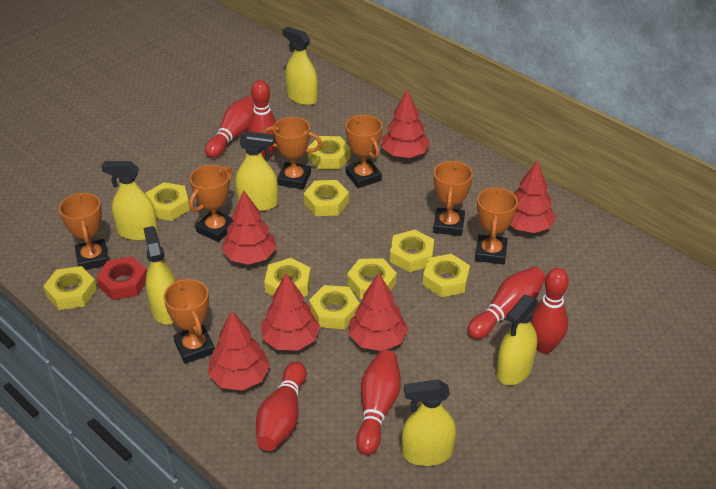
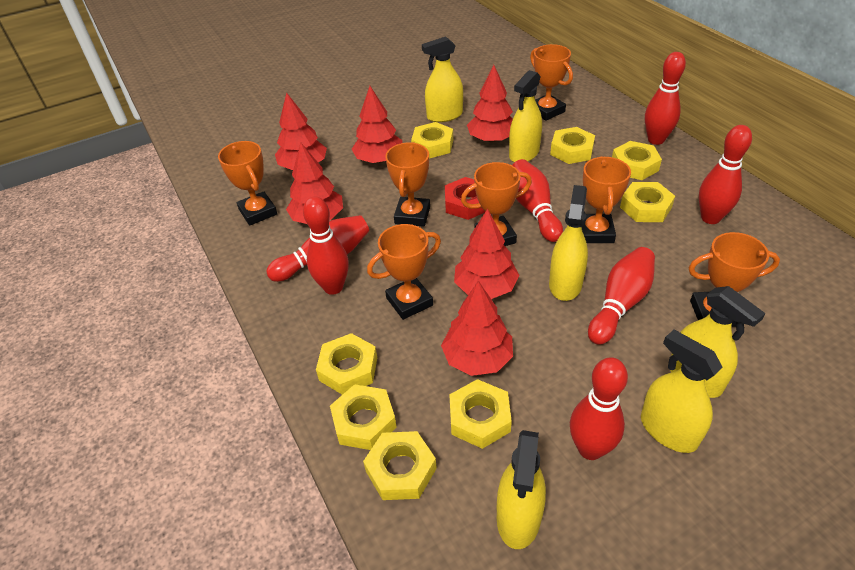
red bowling pin: [205,95,255,158] [248,80,276,159] [256,361,307,451] [356,350,401,455] [468,267,546,339] [530,268,569,354] = 6 -> [266,215,369,282] [303,196,349,295] [512,159,563,242] [570,357,628,460] [588,247,655,345] [645,52,686,145] [699,125,752,224] = 7
yellow nut: [43,266,97,310] [146,182,190,221] [264,258,311,297] [304,180,349,216] [307,136,351,169] [309,285,360,329] [347,258,397,299] [390,230,434,272] [423,254,470,297] = 9 -> [316,333,377,395] [330,384,397,450] [363,431,437,500] [411,122,453,159] [449,379,512,449] [550,127,595,164] [612,141,662,180] [620,182,675,222] = 8

